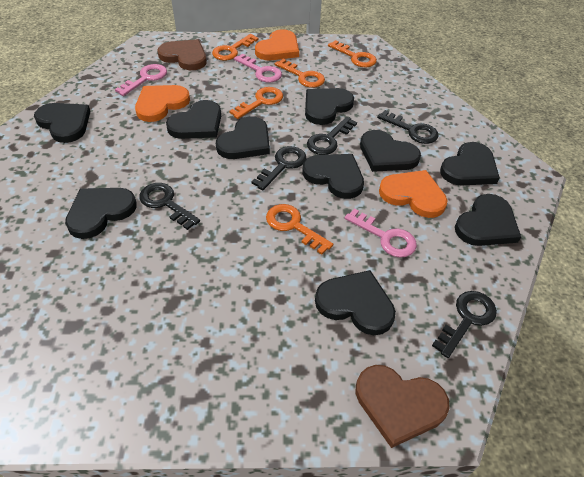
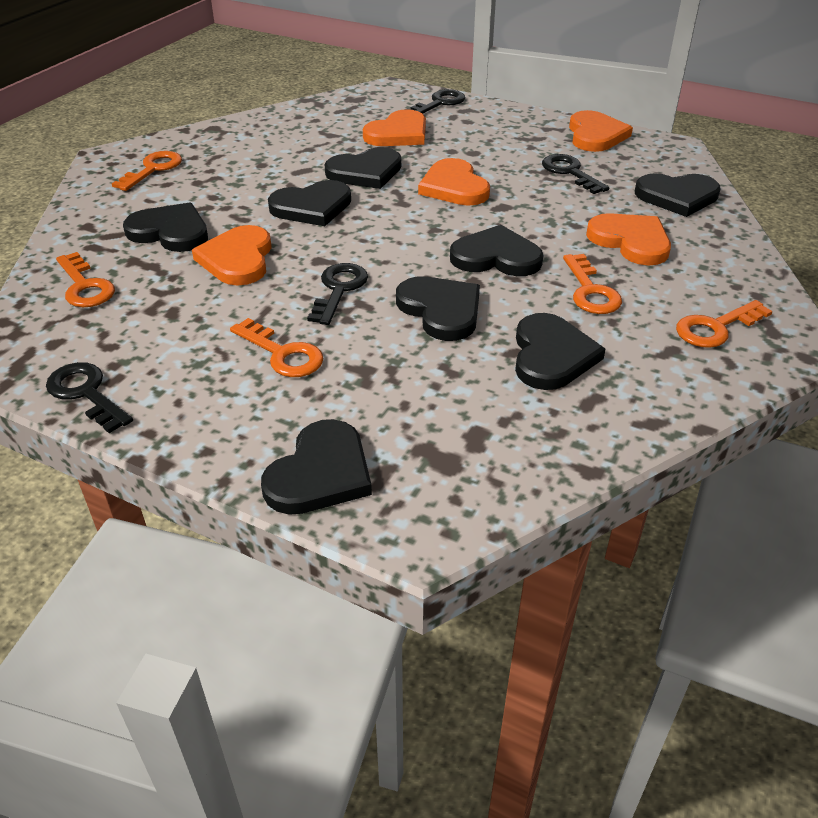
black heart: [34,103,90,143] [65,188,137,239] [166,100,221,139] [216,116,270,159] [302,154,364,199] [305,88,354,125] [315,270,396,335] [360,130,421,172] [440,142,500,186] [455,194,521,246] = 10 -> [123,203,208,252] [261,419,372,515] [268,180,351,226] [325,147,401,189] [396,276,480,341] [450,225,543,276] [515,313,605,390] [635,173,720,217] = 8
black key: [139,183,200,230] [252,146,306,190] [307,117,357,155] [377,110,439,144] [432,291,497,358] = 5 -> [46,362,133,433] [307,263,368,325] [405,89,465,114] [542,154,609,194] = 4
brown heart: [157,39,207,70] [356,365,450,448] = 2 -> none = 0
orange heart: [135,85,190,122] [255,29,299,60] [379,170,448,218] = 3 -> [192,225,272,286] [363,109,426,146] [418,158,490,206] [569,110,633,152] [586,213,671,266] = 5
pink key: [115,64,167,96] [234,54,282,82] [344,208,417,257] = 3 -> none = 0

